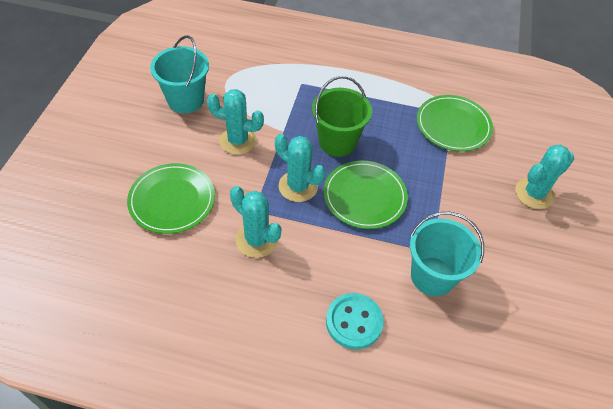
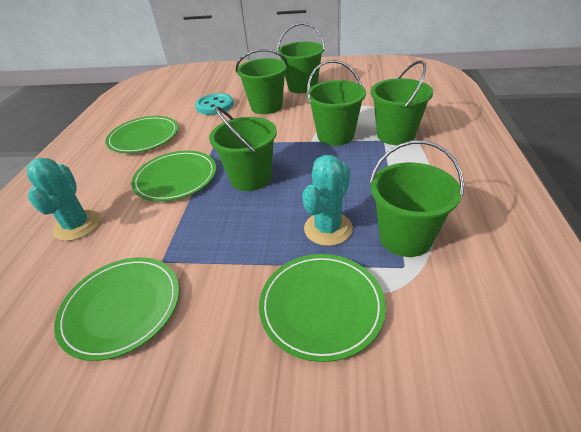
green bucket: [312,76,372,157] = 1 -> [209,106,277,191] [236,49,288,114] [277,23,325,94] [307,60,366,146] [370,140,464,257] [371,60,433,145] = 6
green plate: [127,163,215,234] [324,160,408,229] [417,95,493,151] = 3 -> [54,257,179,361] [106,116,178,153] [131,151,216,201] [259,254,386,362] = 4
turquoise bucket: [150,35,209,113] [410,212,484,296] = 2 -> none = 0
turquoise cactus: [207,89,264,155] [230,186,281,258] [275,134,325,202] [515,145,574,209] = 4 -> [27,158,100,241] [302,155,353,246] = 2

